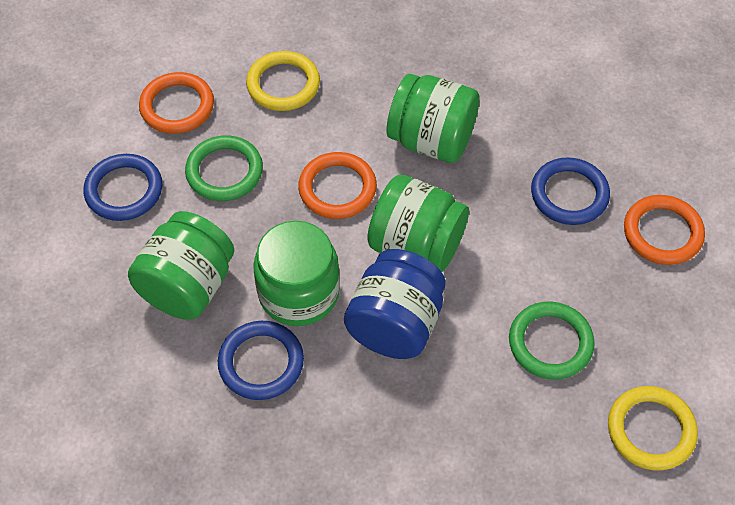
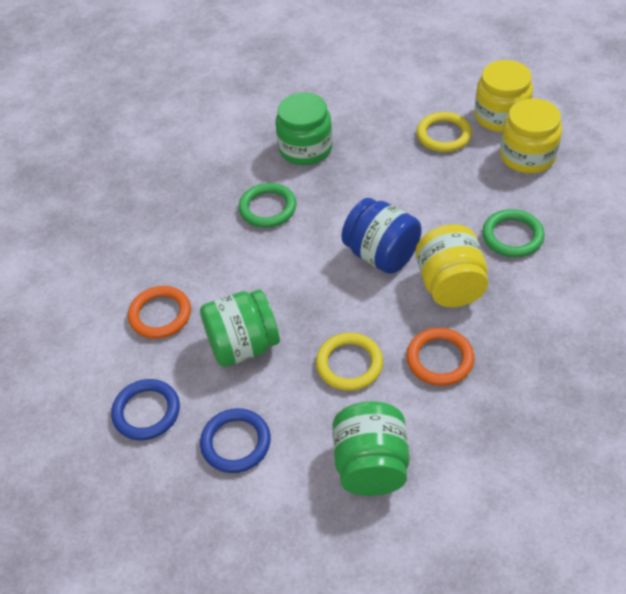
blue ring: [84,154,162,221] [218,321,304,400] [531,157,610,225] = 3 -> [111,379,180,440] [200,408,271,473] = 2
green jar: [128,211,234,320] [253,221,340,326] [367,175,469,272] [387,74,480,163] = 4 -> [200,289,280,367] [275,92,332,165] [332,401,410,496] = 3
orange ring: [139,72,214,134] [298,152,377,219] [624,195,705,265] = 3 -> [128,286,191,339] [406,328,474,386] = 2
yellow jar: none = 0 -> [416,224,488,307] [475,60,533,132] [500,98,562,174] = 3

